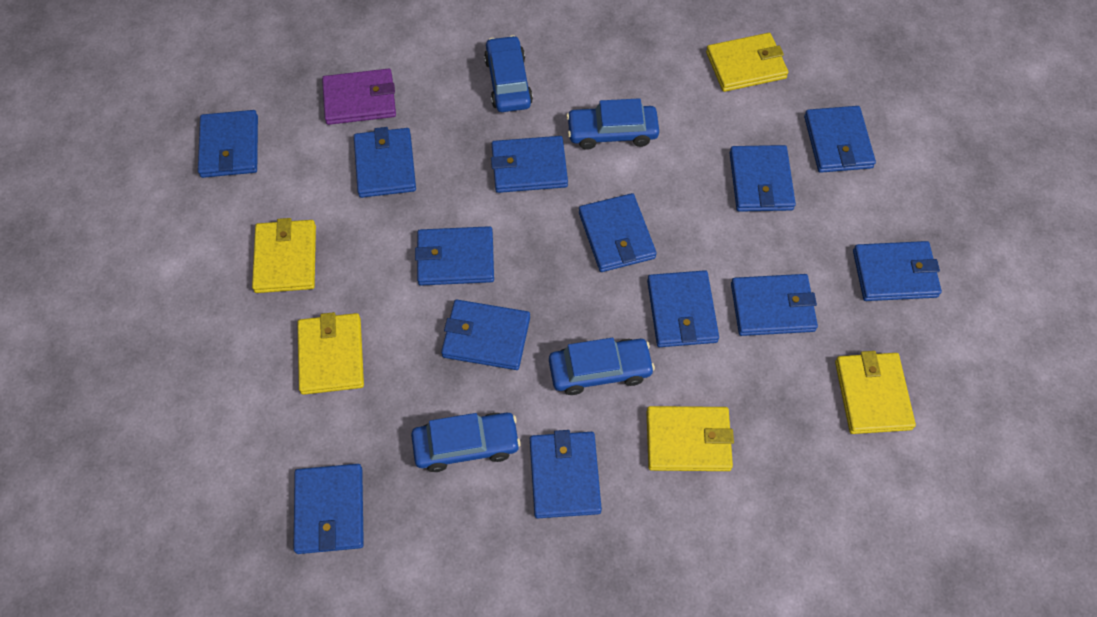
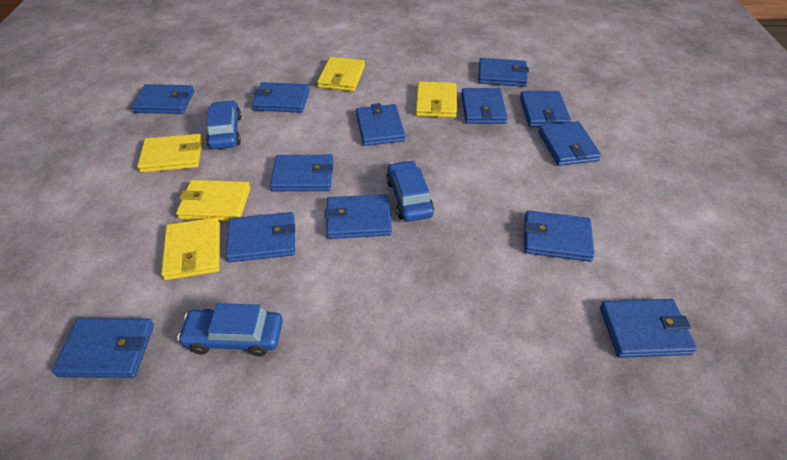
blue car: [411,413,521,472] [484,35,533,112] [549,338,655,395] [566,98,659,150] = 4 -> [177,303,283,357] [206,100,242,149] [386,160,434,222] = 3
purple wallet: [322,69,396,125] = 1 -> none = 0

